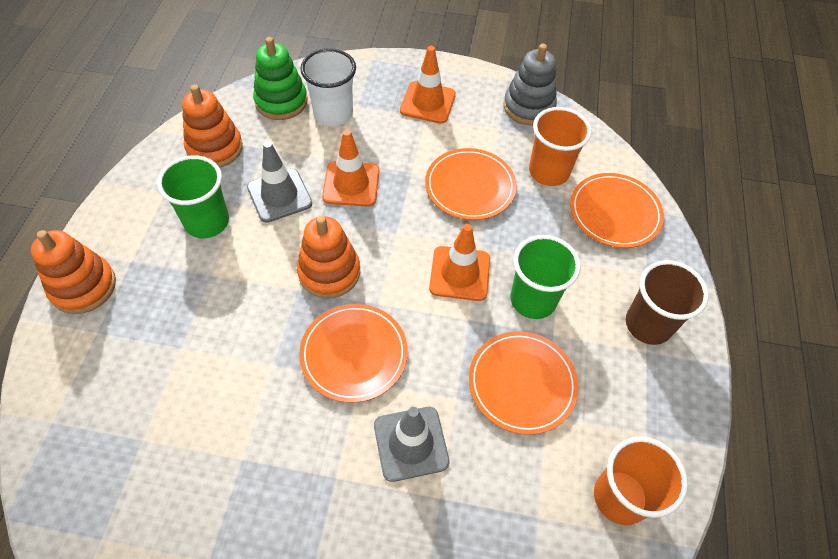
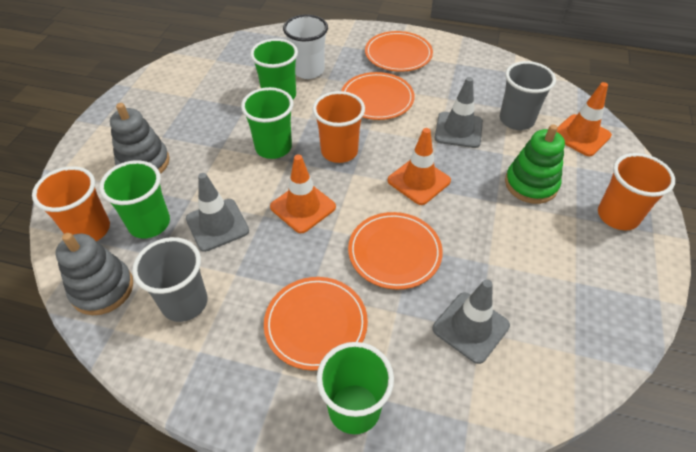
brown cup: [626,260,709,345] = 1 -> none = 0
green cup: [157,155,229,238] [511,235,581,319] = 2 -> [99,160,170,238] [241,87,293,159] [250,38,298,99] [316,342,394,434] = 4
grey cup: none = 0 -> [132,237,208,322] [500,61,556,130] = 2
grey stacking toy: [504,44,557,126] = 1 -> [56,233,133,315] [110,103,170,174] = 2
grey traffic cone: [247,141,312,223] [374,407,450,482] = 2 -> [186,173,249,252] [433,279,510,364] [435,77,483,148] = 3
orange cup: [529,107,591,186] [594,436,688,525] = 2 -> [32,166,110,241] [312,91,365,163] [598,153,675,230] = 3
orange stacking toy: [31,230,116,314] [182,84,243,168] [297,216,360,298] = 3 -> none = 0

